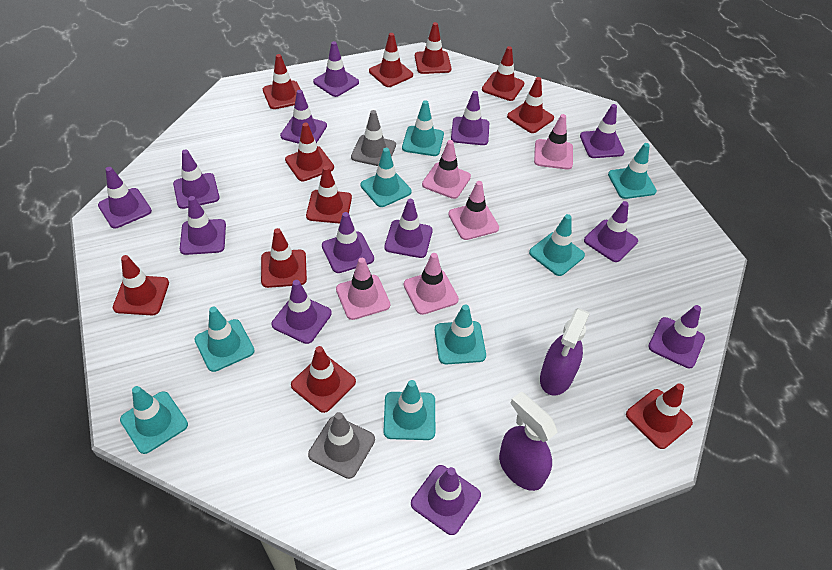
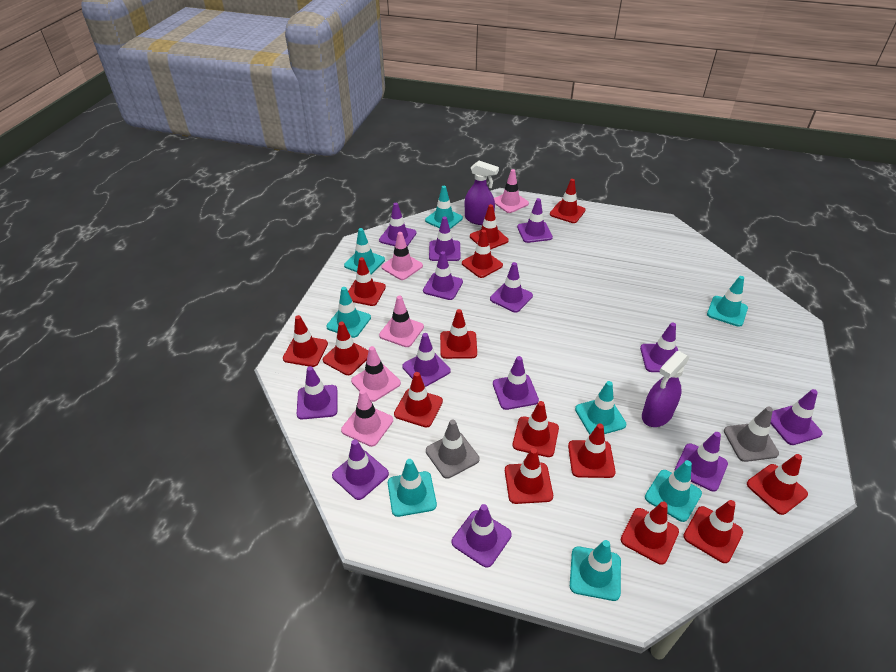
red traffic cone: [113,255,169,315] [261,228,307,288] [263,54,301,109] [285,123,334,181] [291,346,356,413] [306,166,352,224] [369,33,413,87] [415,22,451,74] [482,46,524,101] [507,77,554,133] [626,383,693,449] = 11 -> [283,315,328,367] [323,322,369,375] [348,257,386,306] [394,372,443,428] [440,309,477,359] [462,230,503,278] [470,204,509,250] [505,448,553,504] [513,401,559,457] [550,179,586,223] [568,423,616,478] [621,502,679,565] [683,500,743,563] [747,454,808,515] = 14

